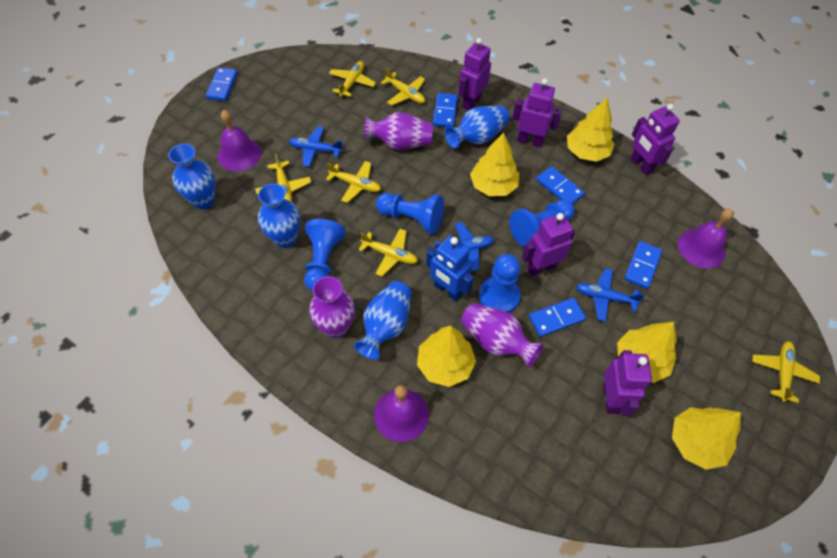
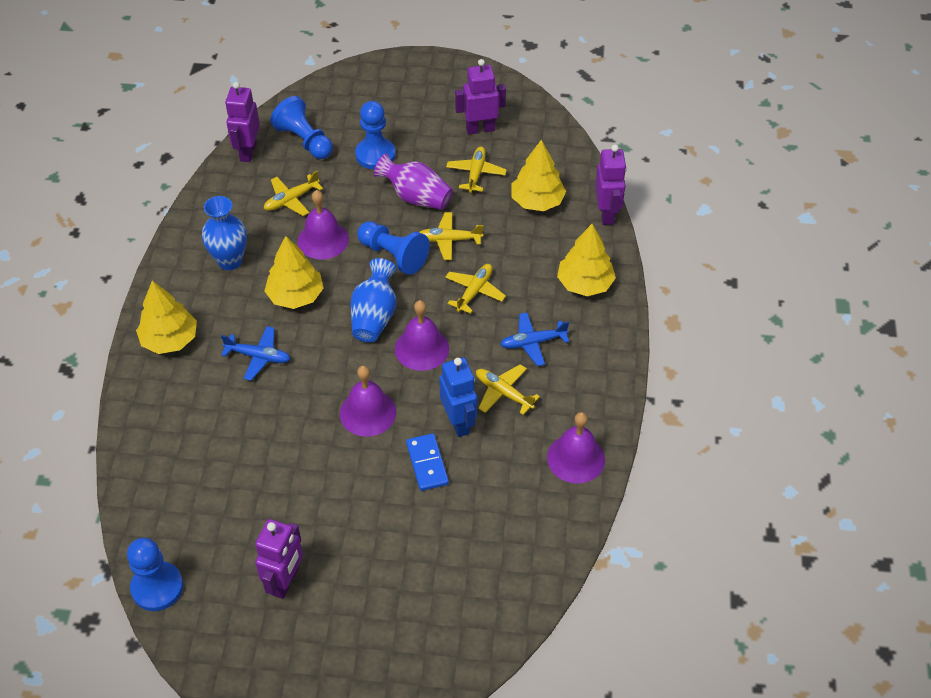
blue domino: [206,68,238,101] [433,93,458,127] [529,298,586,337] [536,166,585,204] [624,241,662,289] = 5 -> [406,433,449,491] = 1
blue plane: [288,126,343,167] [434,222,494,271] [576,268,645,322] = 3 -> [221,326,290,381] [500,313,569,366] = 2
blue vase: [168,144,215,209] [258,183,300,248] [354,281,412,360] [445,105,509,149] = 4 -> [202,196,247,270] [351,258,397,342] = 2
purple bell: [218,110,261,171] [374,385,429,442] [678,209,734,268] = 3 -> [298,190,349,259] [340,366,396,437] [395,300,449,371] [547,412,605,483] = 4
purple robot: [459,38,491,111] [512,79,562,147] [522,213,575,276] [603,350,652,417] [631,104,680,175] = 5 -> [225,82,260,162] [255,519,303,599] [455,59,506,135] [595,145,627,225] = 4
purple vase: [309,276,355,338] [364,112,433,150] [461,303,544,368] = 3 -> [374,153,453,210] = 1
yellow plane: [255,154,311,202] [326,161,381,203] [329,61,376,97] [359,229,418,277] [381,68,425,105] [752,341,820,403] = 6 -> [264,171,323,216] [420,212,483,260] [445,264,506,314] [446,146,507,193] [476,364,540,415] = 5
yellow tree: [417,326,476,387] [470,133,519,196] [567,98,615,162] [617,322,677,383] [672,407,741,470] = 5 -> [136,281,197,354] [265,236,324,309] [511,140,566,211] [557,224,616,296] = 4

